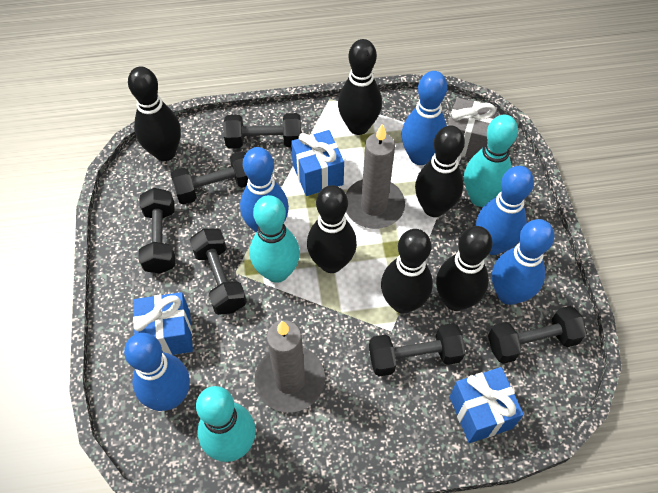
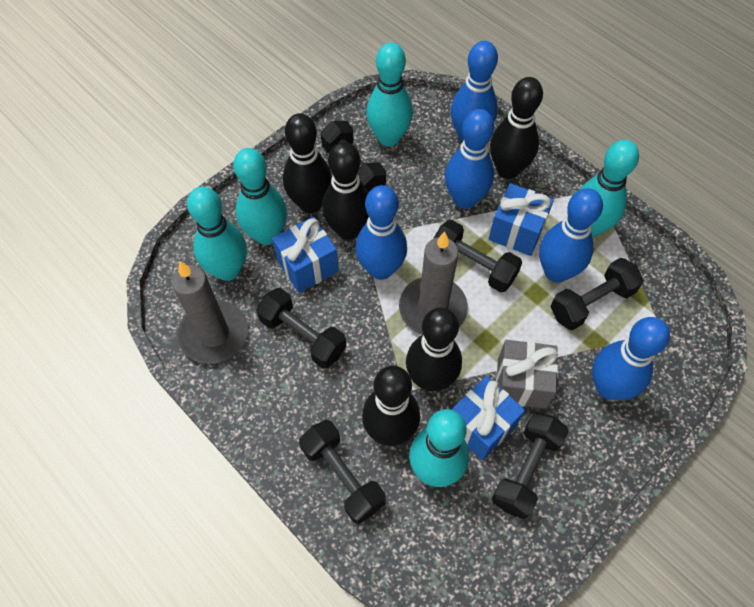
black bowling pin: [128,67,181,161] [307,185,357,273] [338,39,382,135] [381,229,433,314] [415,126,465,217] [436,226,493,311] = 6 -> [283,113,332,213] [322,142,369,240] [362,366,420,446] [406,307,462,391] [490,77,543,179] = 5
turquoise bowling pin: [196,386,256,462] [250,195,300,283] [464,114,518,207] = 3 -> [187,186,247,281] [233,148,287,245] [366,43,413,146] [409,409,469,487] [579,140,639,237] = 5

